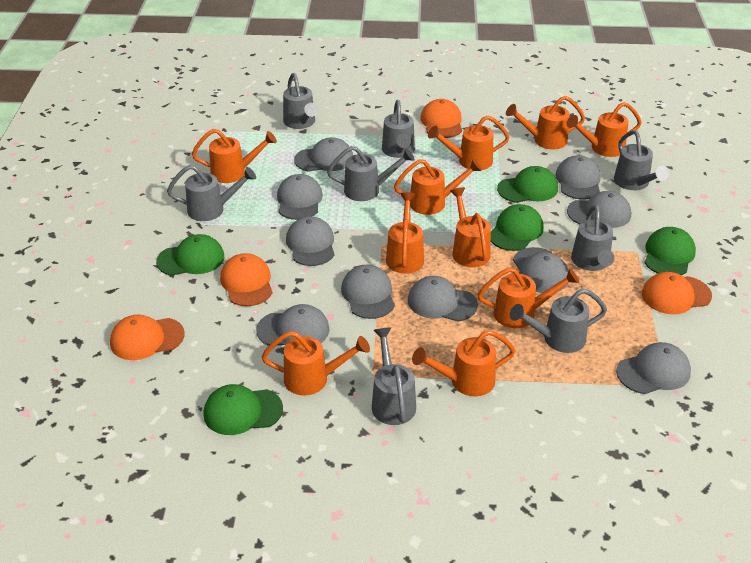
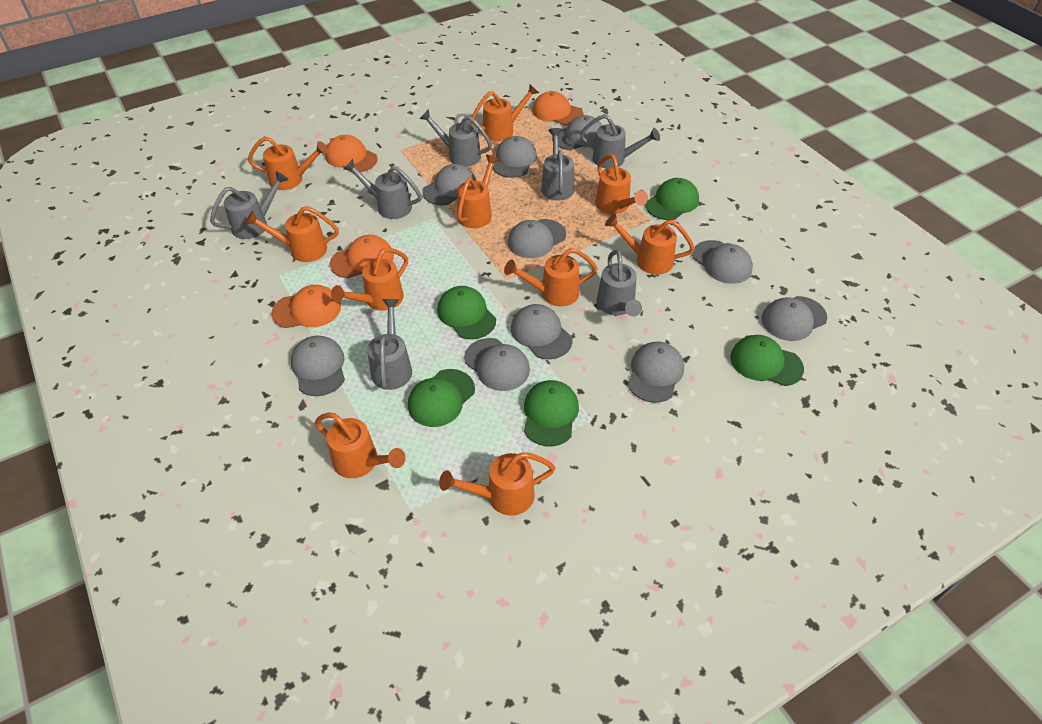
grey watering can: [167,165,256,221] [283,73,318,129] [327,146,415,201] [372,327,416,425] [382,100,415,158] [510,288,607,353] [571,205,615,271] [614,130,670,190] = 8 -> [210,171,289,239] [344,159,422,219] [368,299,412,390] [419,109,492,167] [541,128,574,200] [580,114,660,168] [597,250,642,317] = 7

